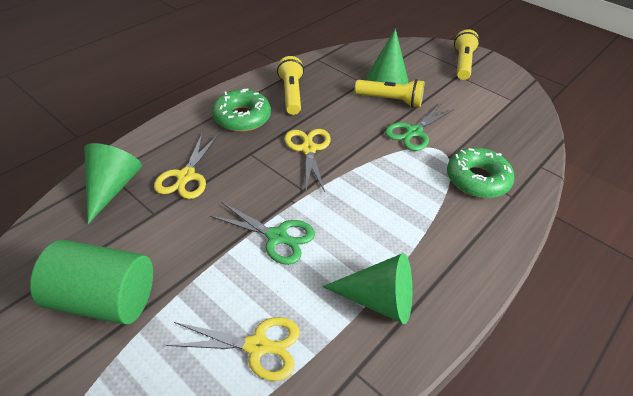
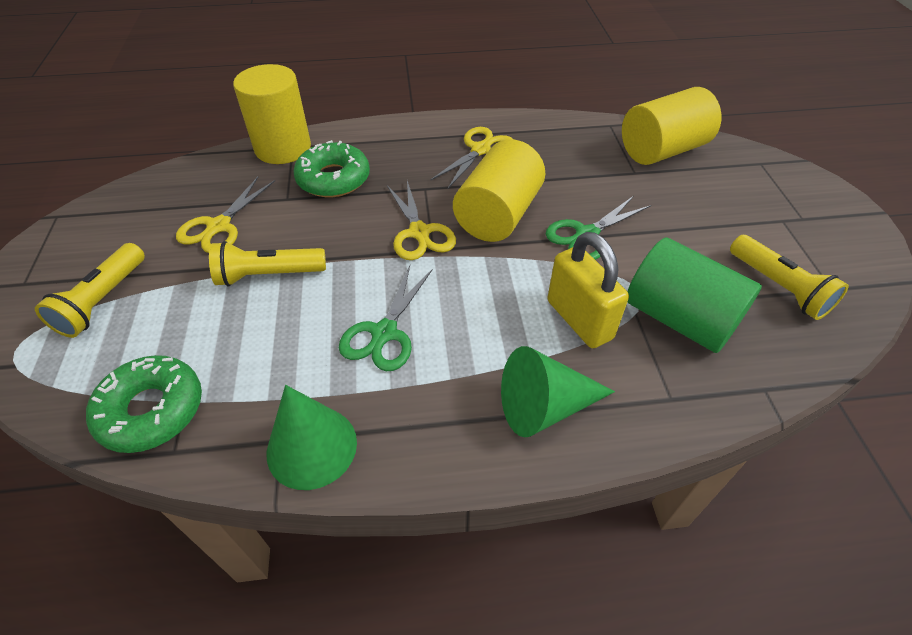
green cone: [84,143,142,224] [322,253,413,324] [366,29,408,85] = 3 -> [267,385,357,490] [501,346,615,437] = 2
yellow cylinder: none = 0 -> [233,64,311,164] [453,139,545,242] [622,87,721,165] = 3
yellow padlock: none = 0 -> [547,232,629,348] = 1

